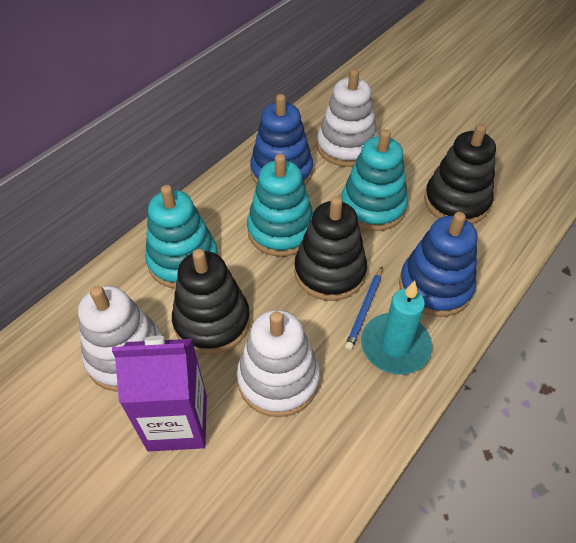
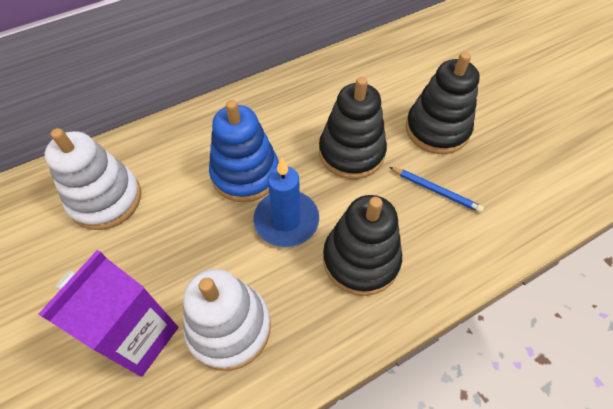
blue candle: none = 0 -> [254,157,319,247] = 1
blue stacking toy: [250,94,313,186] [399,212,477,317] = 2 -> [209,100,279,202] = 1
turquoise candle: [361,281,432,374] = 1 -> none = 0
turquoise stacking toy: [145,185,218,289] [247,154,313,257] [341,129,408,231] = 3 -> none = 0
white stacking toy: [78,286,163,391] [237,310,320,417] [317,69,378,167] = 3 -> [45,128,141,230] [183,269,271,371] = 2

